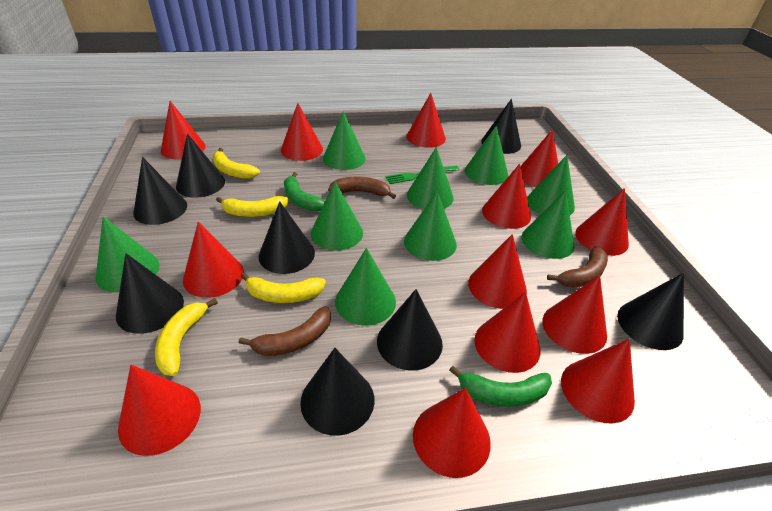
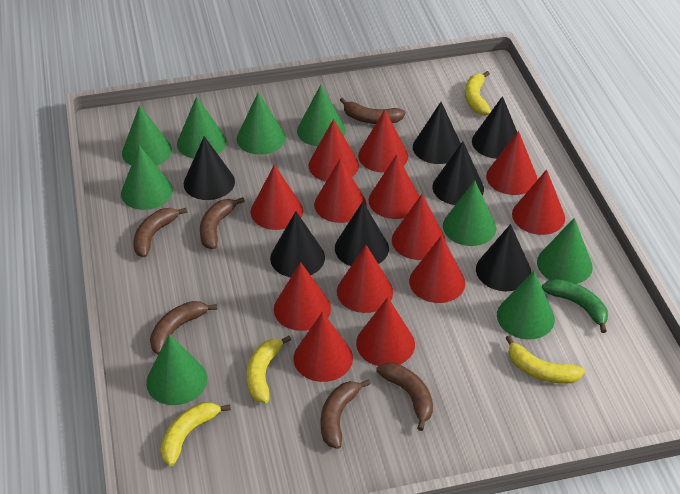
black cone: [116,253,184,334] [133,157,187,225] [176,134,225,198] [259,201,315,274] [300,348,374,436] [377,289,443,371] [481,99,521,154] [617,273,684,350] = 8 -> [184,136,235,200] [270,211,325,277] [335,201,389,266] [413,102,461,164] [433,142,484,205] [472,96,517,159] [476,224,531,291] = 7
brown banana: [239,306,331,356] [328,177,396,199] [547,247,608,288] = 3 -> [134,208,187,258] [150,301,217,355] [200,197,245,249] [321,379,371,449] [340,98,406,124] [376,363,433,431] = 6
green banana: [284,172,325,211] [449,366,552,407] = 2 -> [542,279,608,333] = 1
green fork: [385,166,459,184] = 1 -> none = 0

